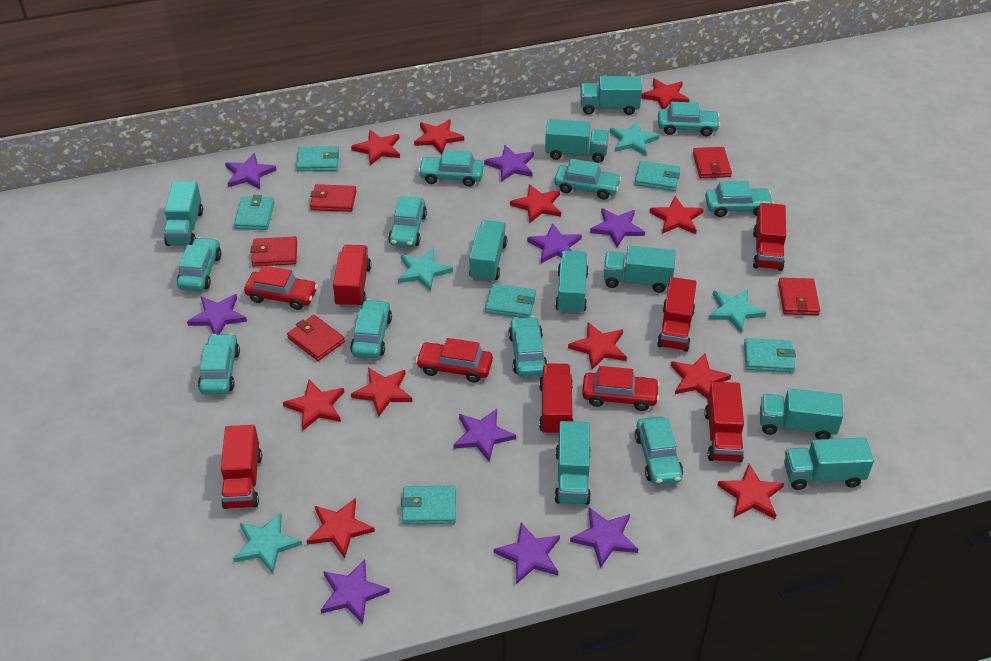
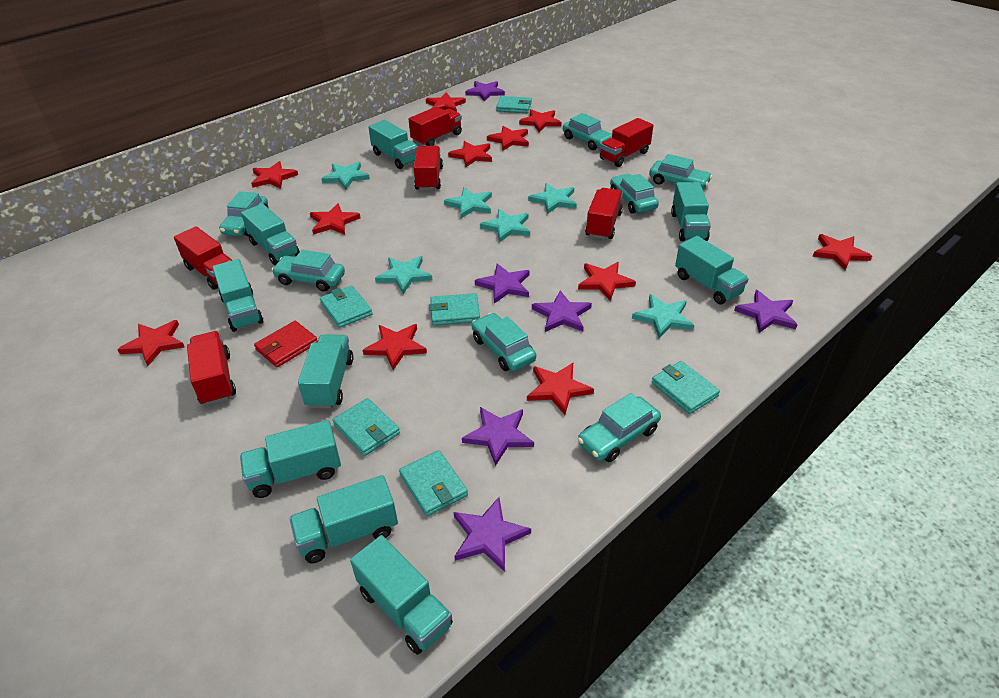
purple star: [187,294,247,335] [225,153,276,189] [321,559,390,624] [453,409,516,461] [484,145,534,182] [494,523,560,584] [527,223,582,263] [570,508,638,568] [590,208,645,247] = 9 -> [454,497,531,572] [462,407,534,466] [465,81,505,101] [475,263,530,303] [532,290,592,332] [734,290,798,333] = 6
red car: [244,265,318,310] [416,338,493,383] [582,366,660,411] = 3 -> none = 0
red wallet: [250,236,297,267] [287,315,345,361] [310,184,356,212] [693,147,732,178] [778,278,820,315] = 5 -> [254,321,318,367] = 1
turquoise car: [177,237,221,291] [198,333,240,394] [350,299,392,358] [388,196,427,247] [418,150,484,187] [508,316,547,377] [554,159,621,200] [635,417,683,485] [658,102,720,136] [705,181,774,217] = 10 -> [219,191,268,236] [272,250,345,291] [472,313,536,371] [563,113,612,150] [578,393,661,462] [610,174,659,214] [649,154,712,189] = 7
turquoise star: [233,512,302,574] [398,248,453,291] [610,121,660,156] [708,289,766,333] = 4 -> [321,162,370,190] [375,256,432,294] [444,187,492,218] [480,209,530,243] [528,183,577,214] [632,294,694,338] = 6

